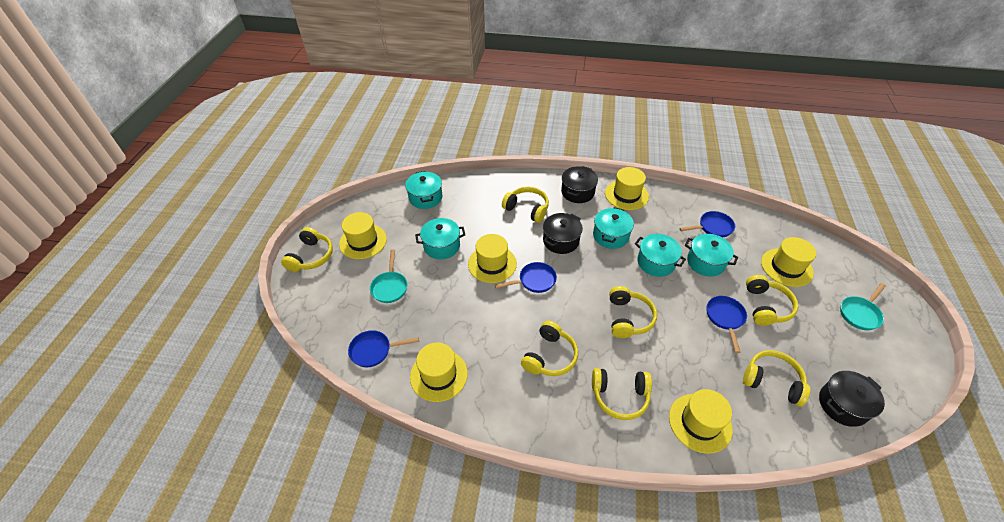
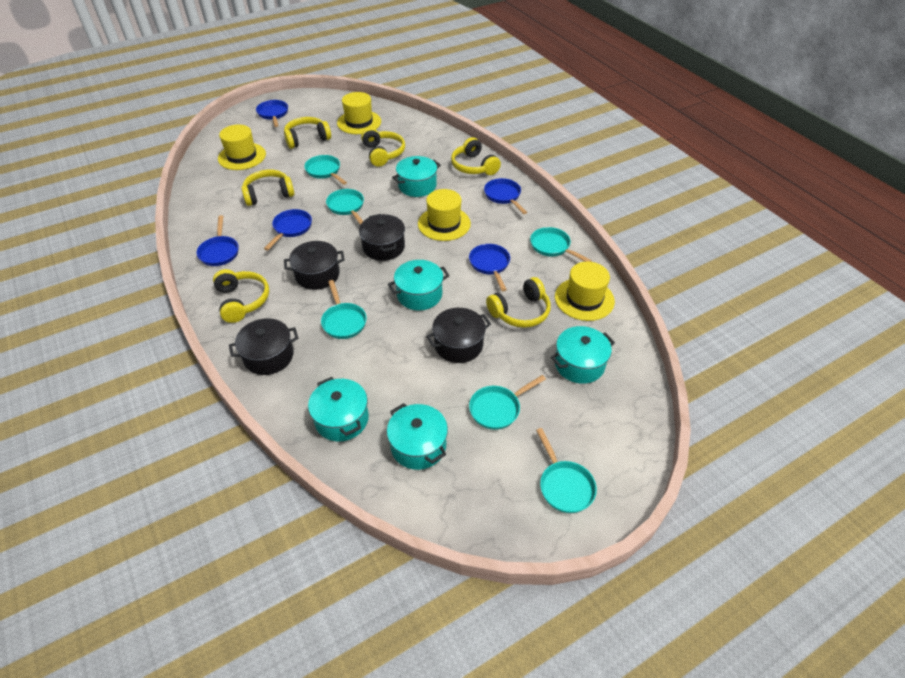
black pot: [543,213,583,254] [561,166,598,203] [819,371,885,427] = 3 -> [229,318,298,375] [284,241,345,290] [359,214,405,261] [426,308,491,363] = 4
blue pan: [348,330,419,368] [495,262,557,293] [680,211,735,238] [707,296,747,353] = 4 -> [197,215,238,266] [256,100,288,127] [264,209,312,250] [469,244,510,291] [484,178,527,214] = 5
turquoise pan: [370,250,407,303] [840,283,886,330] = 2 -> [304,155,347,185] [321,280,367,339] [326,189,364,225] [469,375,546,430] [530,227,592,262] [536,428,597,513] = 6
yellow hat: [339,212,387,259] [410,343,468,402] [468,234,517,283] [605,167,649,210] [669,389,733,454] [761,237,816,287] = 6 -> [218,125,266,170] [337,92,381,134] [418,189,471,241] [555,262,615,321] = 4
yellow headphones: [281,227,333,272] [502,187,549,223] [521,321,578,376] [592,368,652,420] [609,286,657,338] [743,350,810,407] [746,275,798,326] = 7 -> [213,269,269,323] [241,170,295,206] [284,117,331,149] [361,128,405,167] [451,137,501,175] [486,277,551,328] = 6

